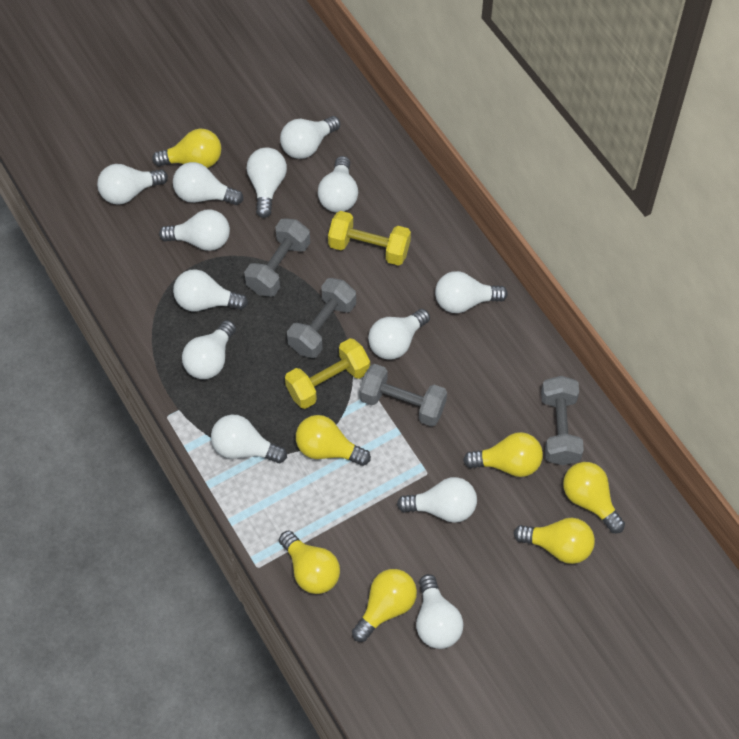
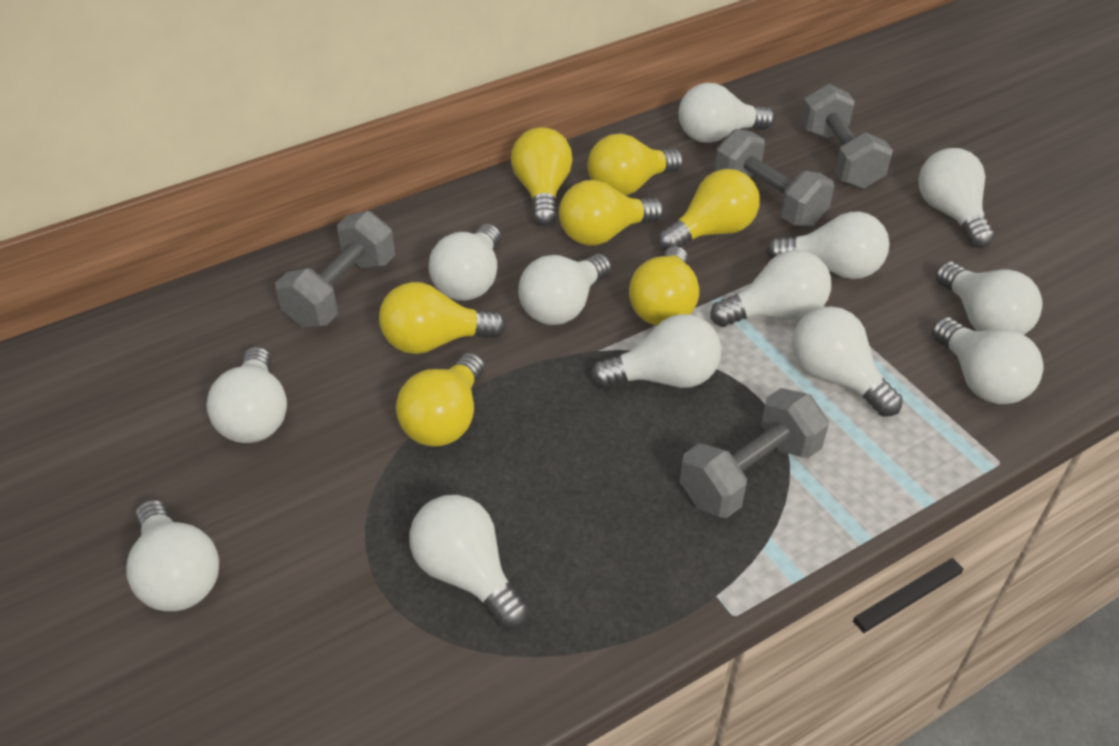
yellow dumbbell: [285,338,370,409] [328,211,411,266] = 2 -> none = 0

